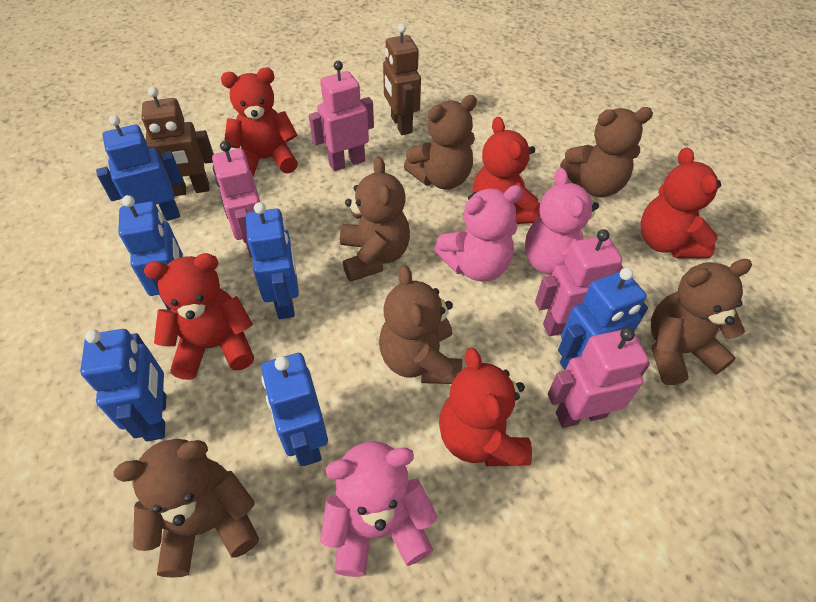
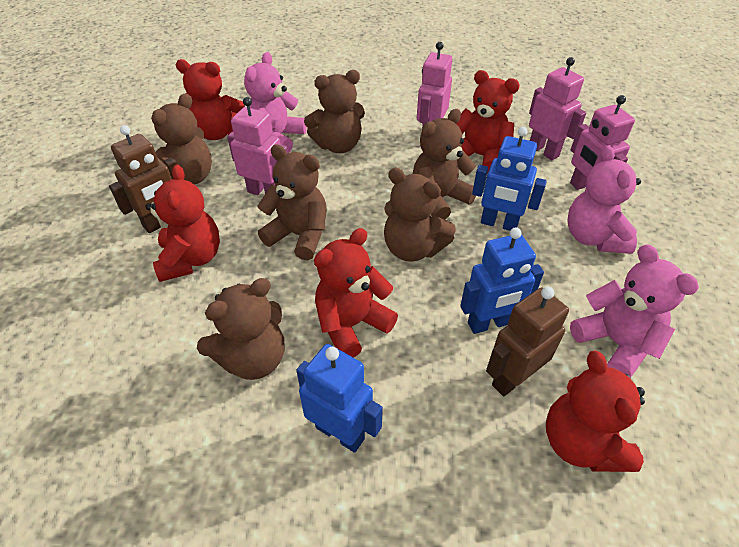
blue robot: [80,329,166,441] [96,115,183,221] [118,195,183,310] [246,202,299,319] [261,353,328,466] [558,268,648,370] = 6 -> [296,344,383,453] [460,227,544,334] [472,127,547,231] = 3

